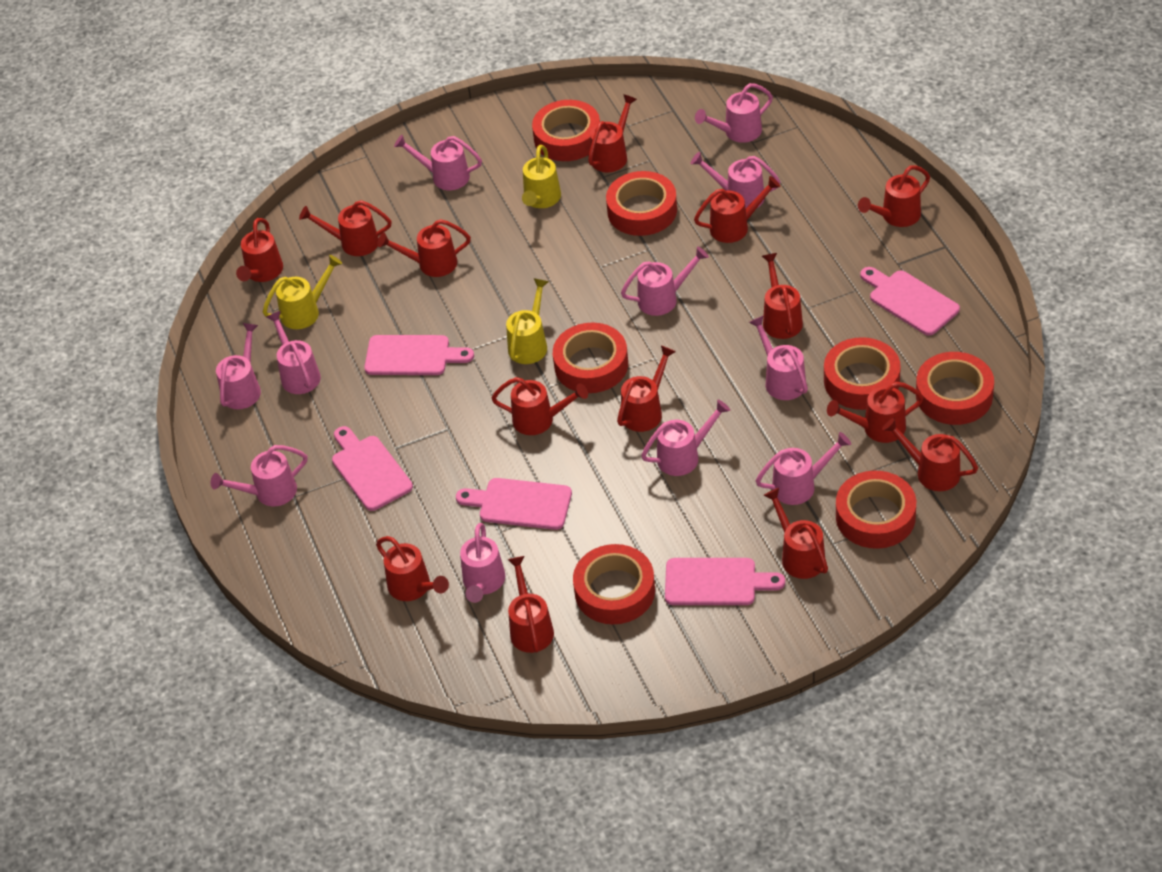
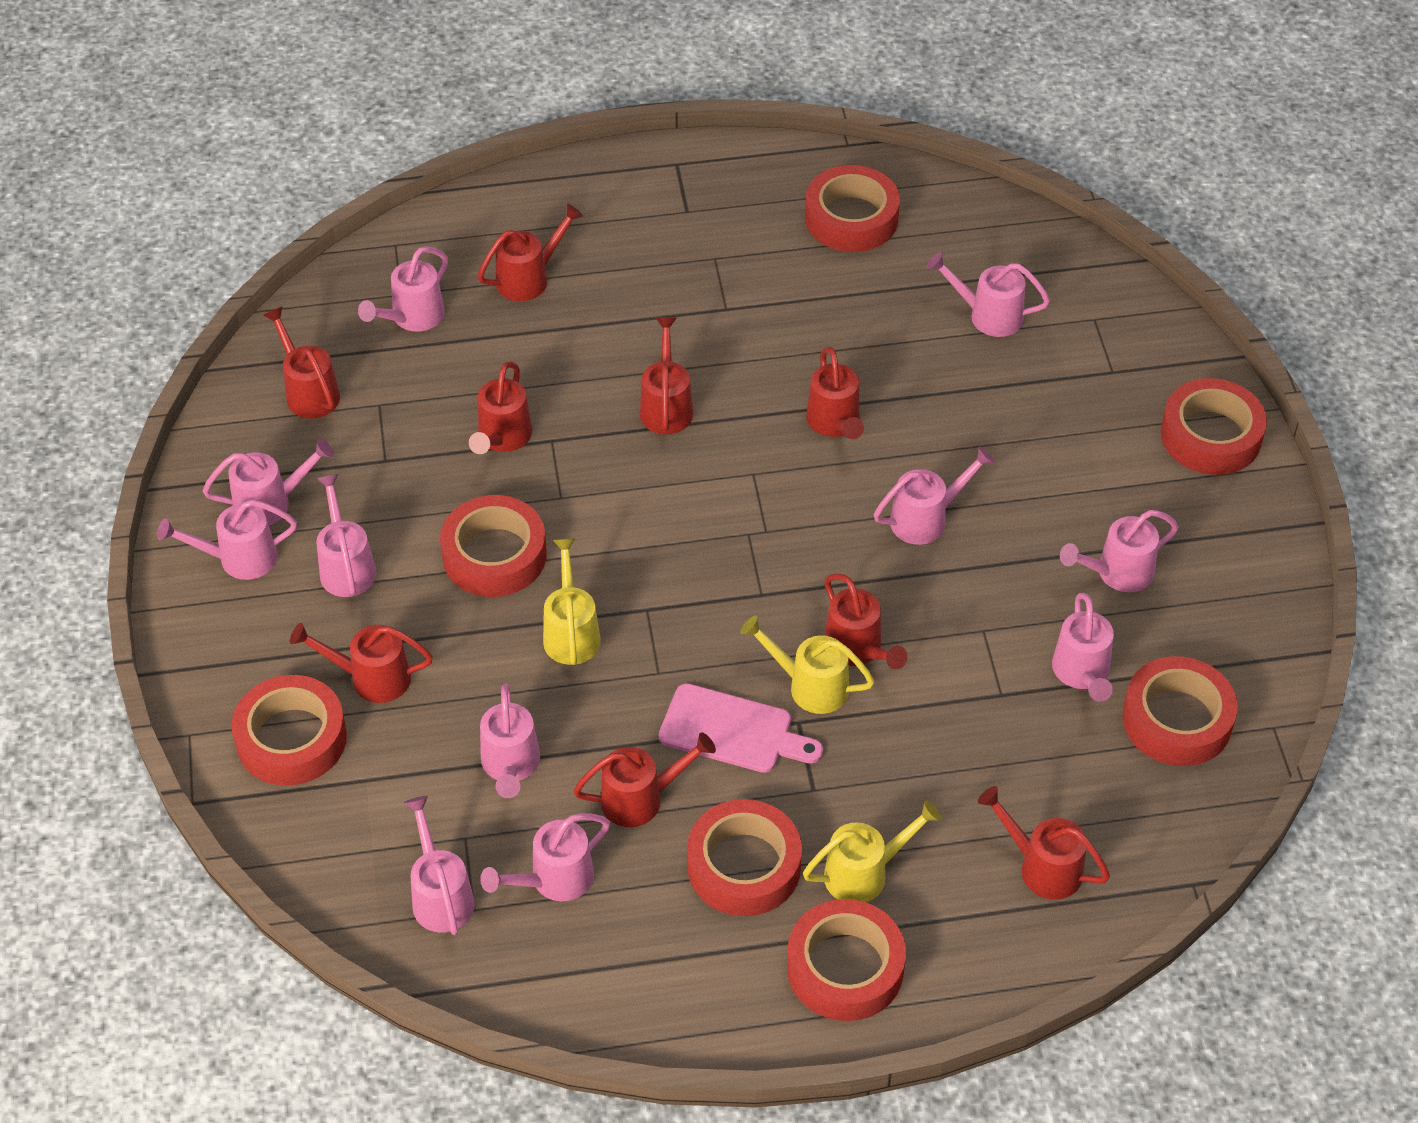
pink cutting board: [332,426,413,511] [364,335,474,375] [456,478,572,530] [665,558,785,605] [860,267,960,336] = 5 -> [659,683,823,773] = 1
red watering can: [236,218,283,282] [299,200,392,256] [376,536,449,601] [377,219,471,277] [491,377,588,435] [508,556,554,653] [588,94,637,173] [617,346,676,432] [694,176,781,243] [762,253,803,339] [764,488,828,579] [827,382,924,443] [858,165,930,227] [882,417,978,491] = 14 -> [263,306,340,418] [290,623,433,703] [469,362,532,454] [478,203,583,301] [573,732,716,827] [640,317,693,434] [806,347,864,439] [824,573,908,669] [978,786,1110,900] = 9

